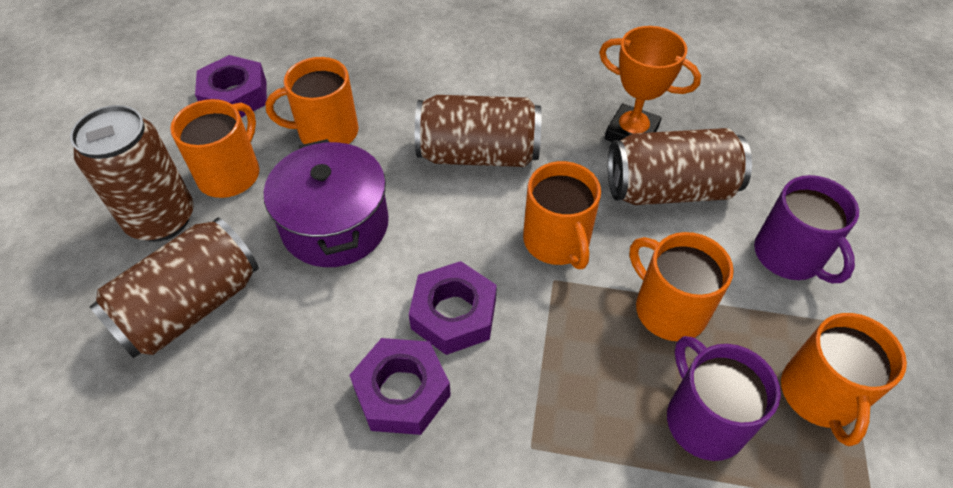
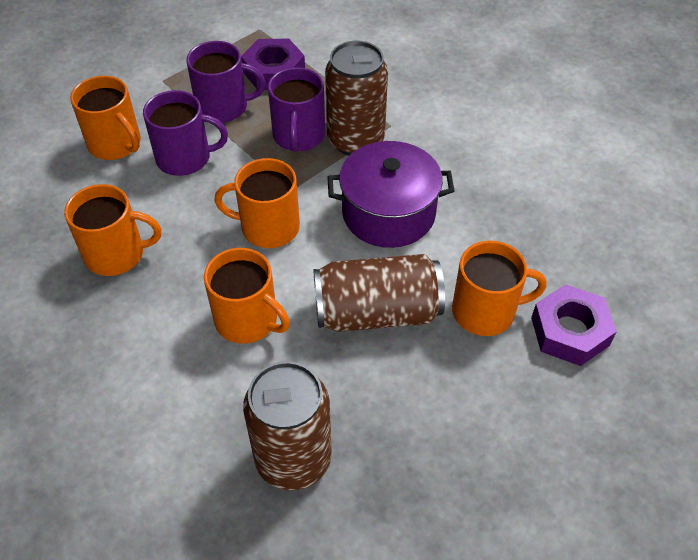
brown can: [70,105,194,242] [90,217,259,358] [415,95,541,167] [608,128,752,205] = 4 -> [243,361,332,490] [313,254,445,332] [325,41,388,156] = 3
orange trophy: [599,26,701,142] = 1 -> none = 0
purple mug: [667,336,781,461] [754,175,859,283] = 2 -> [143,90,228,176] [186,41,265,123] [268,67,325,152] = 3
purple nut: [195,55,267,117] [349,338,451,435] [409,261,497,355] = 3 -> [241,38,305,90] [531,284,617,366] = 2

